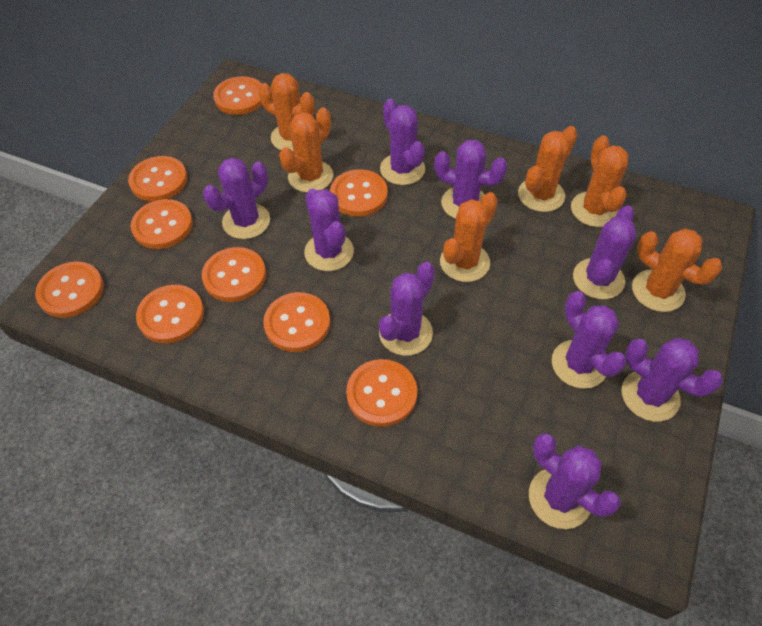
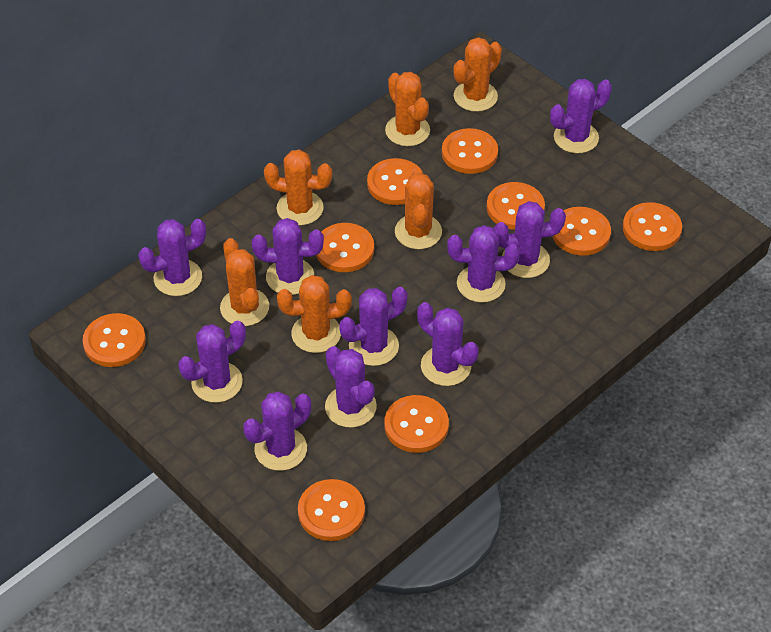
purple cactus: [203,158,270,239] [304,188,354,271] [379,262,435,356] [380,99,425,185] [434,140,508,219] [529,433,621,529] [552,291,626,389] [573,206,636,299] [621,338,723,421] = 9 -> [138,219,206,296] [178,320,246,403] [243,391,311,471] [252,218,324,295] [325,346,377,428] [339,287,408,366] [417,302,479,386] [447,225,520,303] [494,201,566,278] [550,79,612,154] = 10

